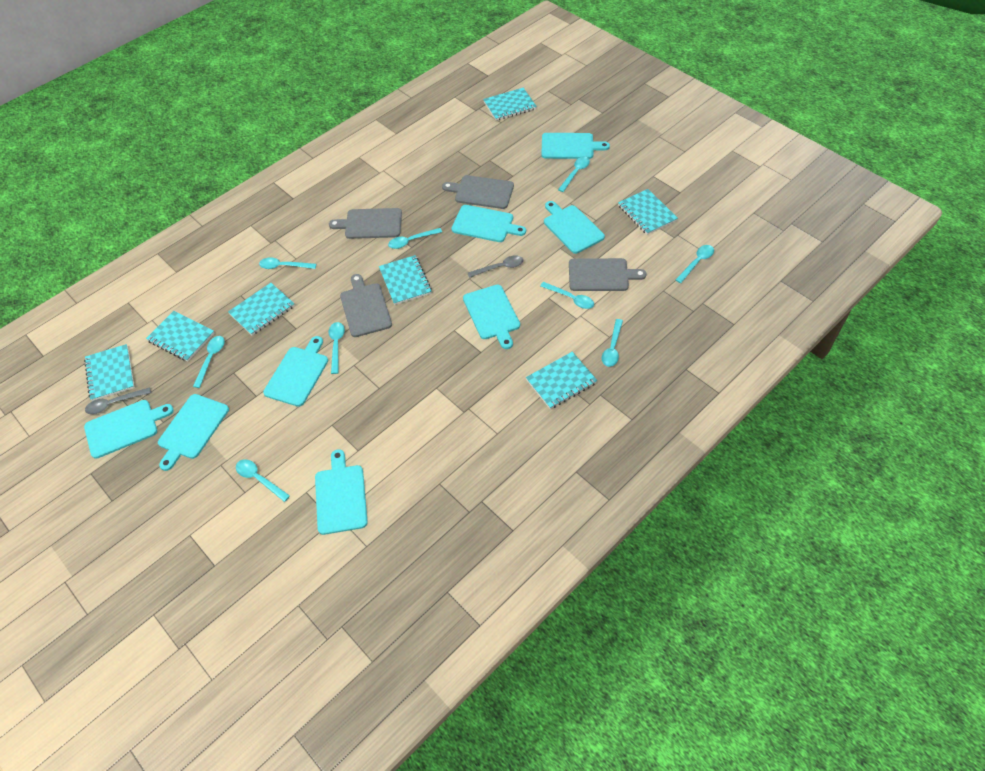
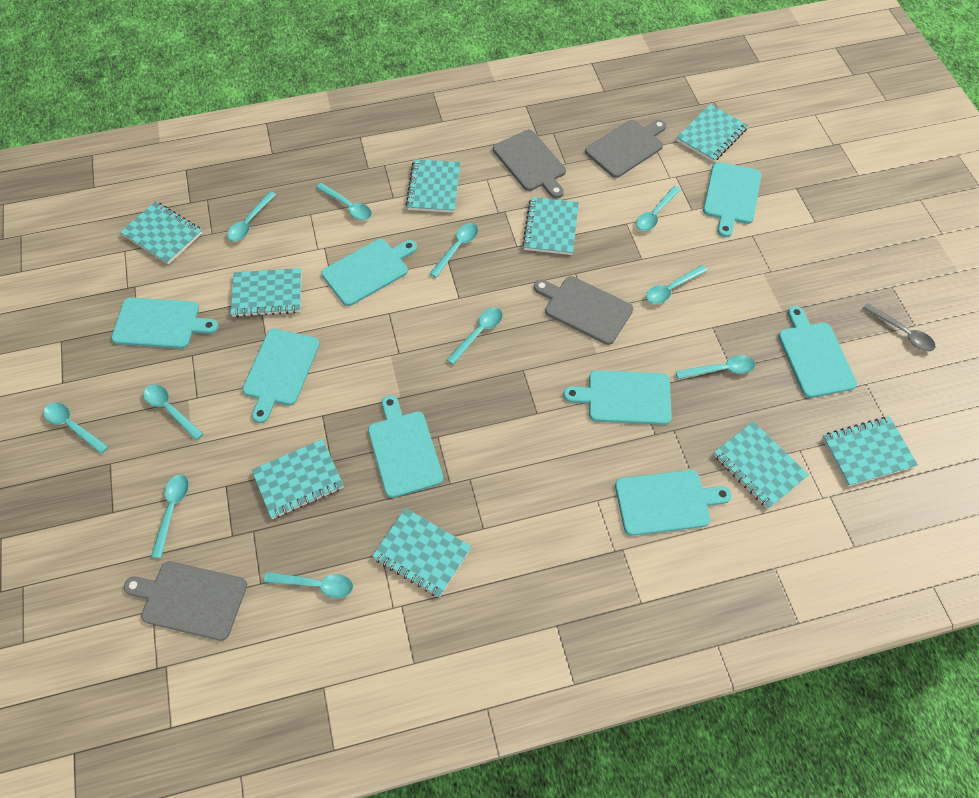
grey spoon: [85,387,151,414] [468,255,523,278] = 2 -> [863,303,935,351] = 1
turquoise notebook: [84,344,134,401] [146,311,215,361] [228,283,295,335] [379,255,432,305] [483,88,537,121] [526,352,597,409] [618,189,678,235] = 7 -> [120,201,202,265] [231,268,302,317] [252,439,344,519] [372,508,472,597] [406,159,461,213] [522,197,579,255] [676,104,748,162] [714,421,809,509] [822,417,918,486] = 9
turquoise spoon: [193,336,225,388] [236,460,290,502] [259,257,316,269] [328,322,345,374] [388,228,442,249] [540,282,594,309] [558,157,590,192] [602,319,623,367] [676,245,714,283] = 9 -> [44,402,108,454] [144,384,203,440] [151,474,189,558] [227,191,276,241] [264,572,353,598] [316,183,372,220] [429,223,478,278] [446,308,503,365] [636,186,681,231] [646,265,708,304] [676,355,755,379] = 11

